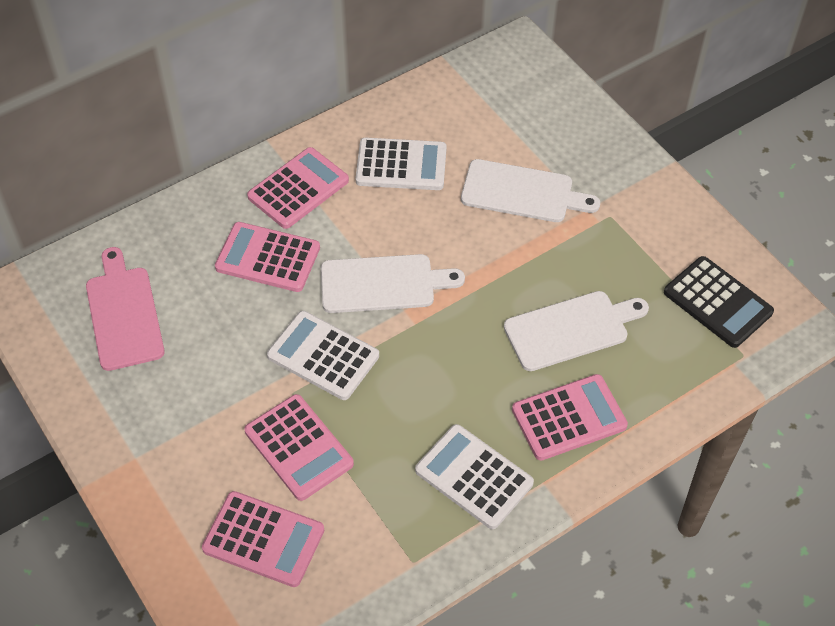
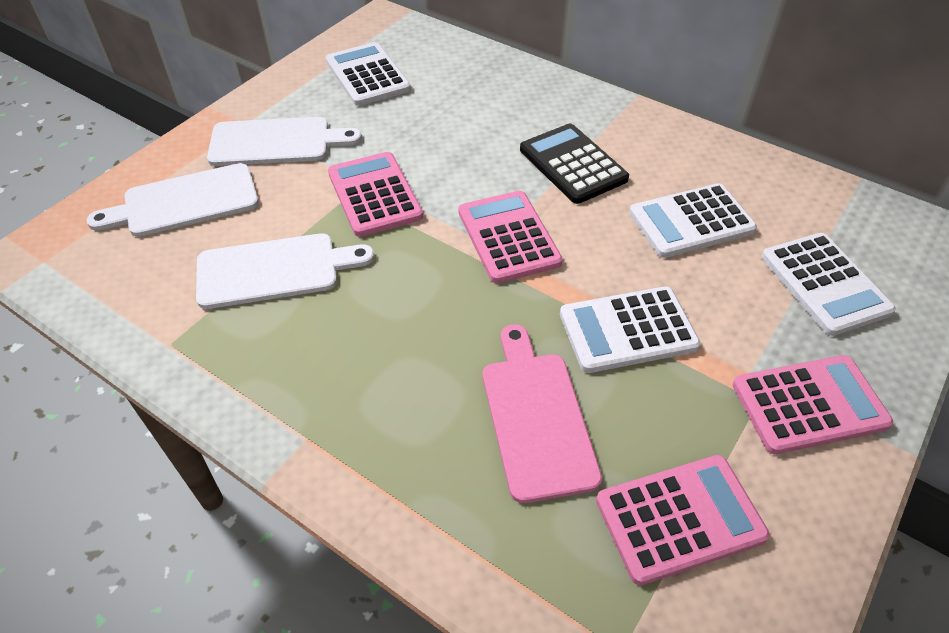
pink calculator: [202,491,324,587] [215,222,320,292] [244,394,354,501] [247,147,349,229] [512,374,628,461] = 5 -> [328,152,423,237] [459,191,563,283] [596,455,770,585] [732,355,893,454] = 4
white calculator: [267,311,379,400] [355,138,447,190] [415,424,534,529] = 3 -> [326,42,411,106] [560,286,701,373] [629,183,757,258] [761,233,896,336] = 4

